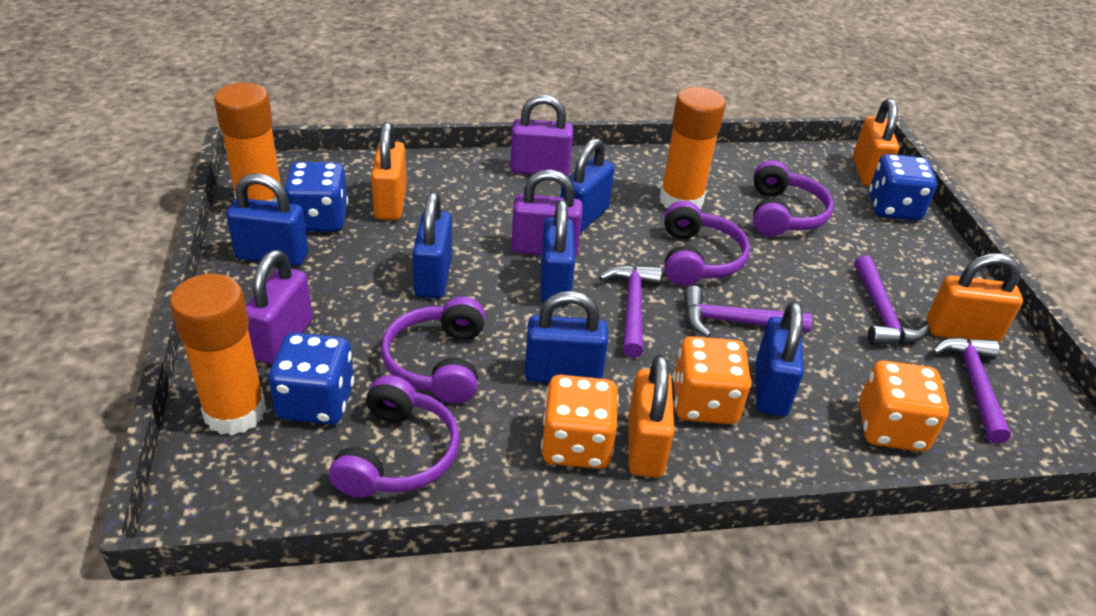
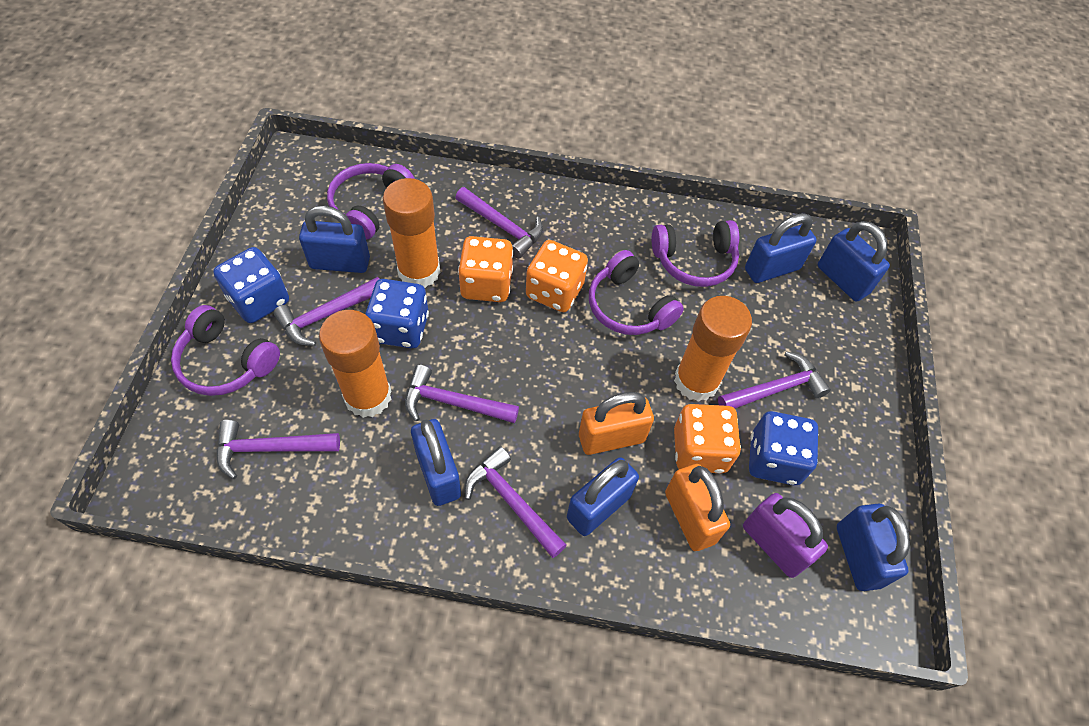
orange padlock: [371,122,407,220] [628,355,674,477] [853,98,899,186] [927,253,1023,343] = 4 -> [579,392,654,455] [665,464,730,551] = 2
purple hammer: [599,265,662,358] [684,286,812,337] [854,255,929,345] [932,338,1011,444] = 4 -> [216,420,340,479] [273,277,380,346] [405,365,519,423] [455,187,543,258] [465,446,567,558] [718,351,831,408] = 6
purple padlock: [246,250,313,364] [510,94,573,176] [511,170,583,257] = 3 -> [743,493,828,578] = 1

